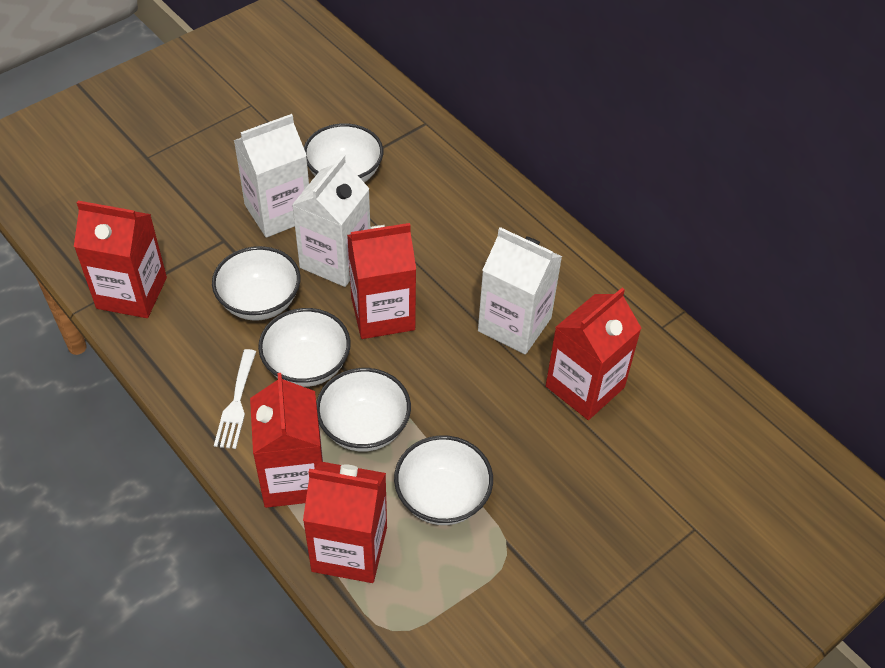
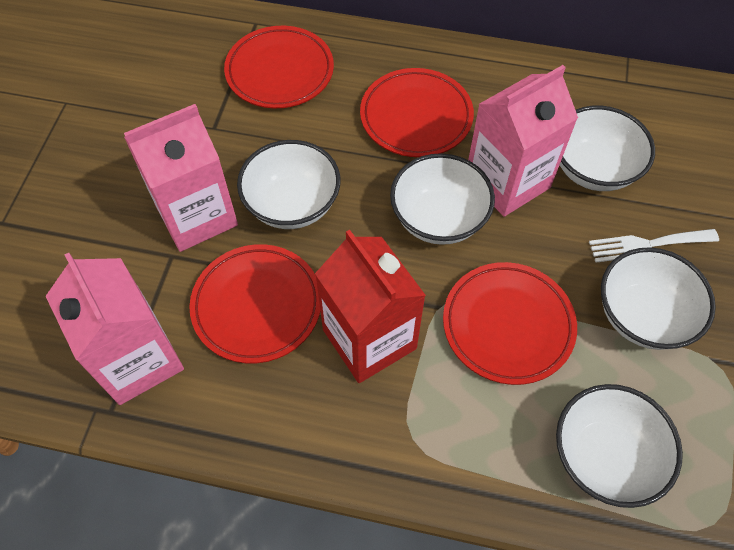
pink carton: none = 0 -> [46,253,184,405] [124,104,238,252] [468,65,578,217] = 3
red carton: [74,201,167,318] [250,373,323,508] [303,461,387,583] [347,223,416,339] [546,288,642,420] = 5 -> [315,230,426,383] = 1
red plate: none = 0 -> [189,244,320,364] [224,26,334,108] [360,68,474,157] [443,262,577,385] = 4
white carton: [234,114,309,238] [292,155,370,287] [478,227,562,354] = 3 -> none = 0

